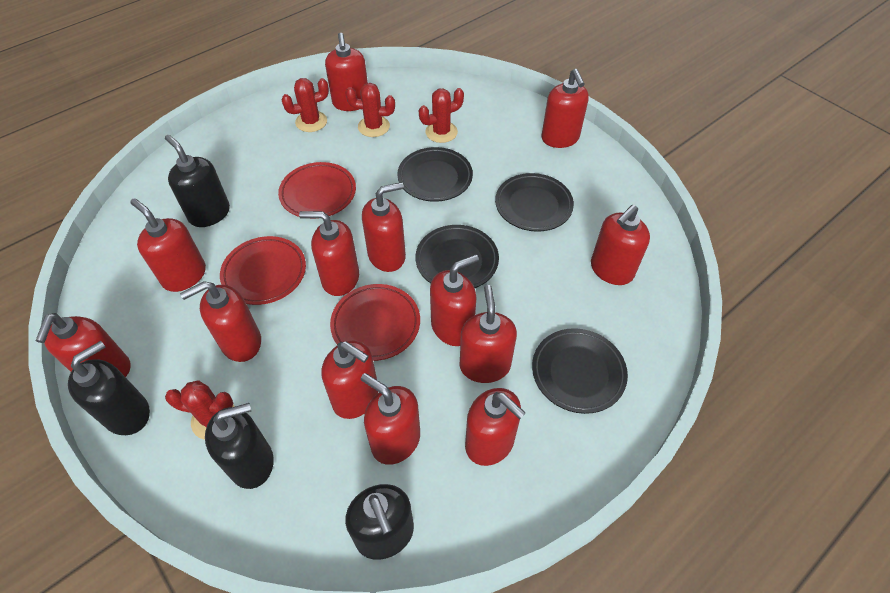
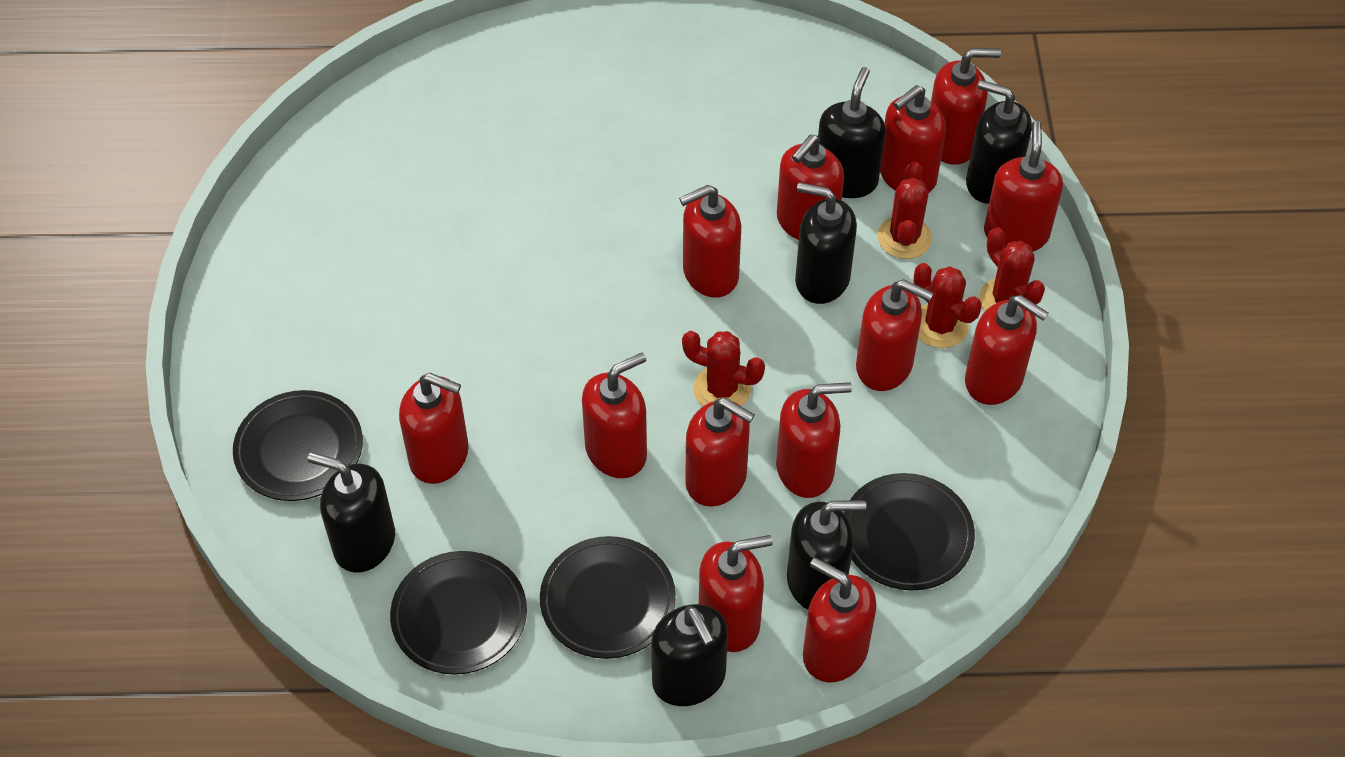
black soap dispenser: [68,341,150,435] [165,135,230,227] [205,403,274,489] [345,484,414,560] = 4 -> [307,452,395,573] [651,604,728,706] [787,500,866,609] [795,182,857,304] [818,67,886,198] [966,80,1032,204] = 6
red plate: [220,236,306,305] [278,162,356,219] [330,284,420,361] = 3 -> none = 0

